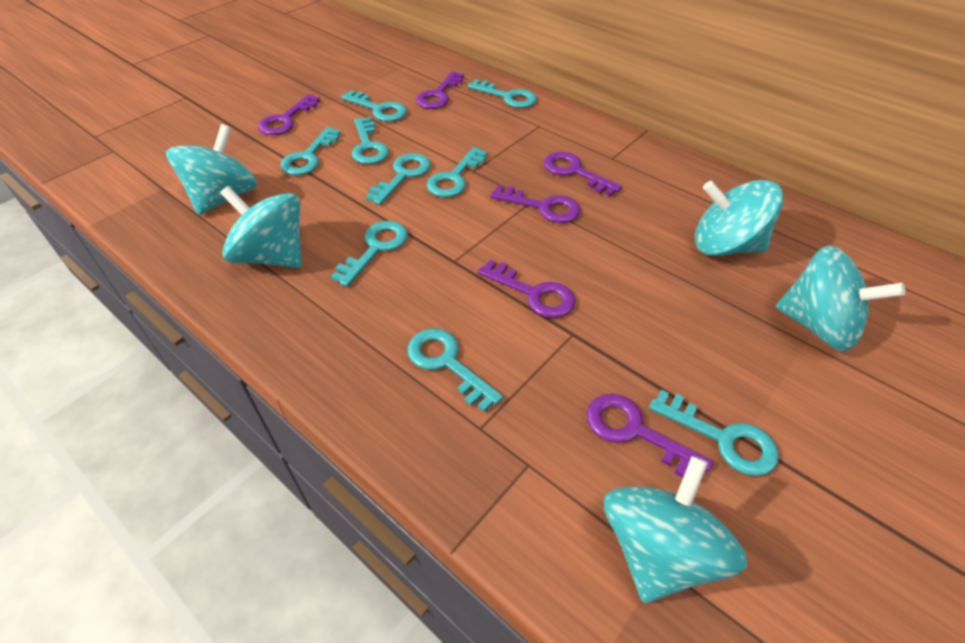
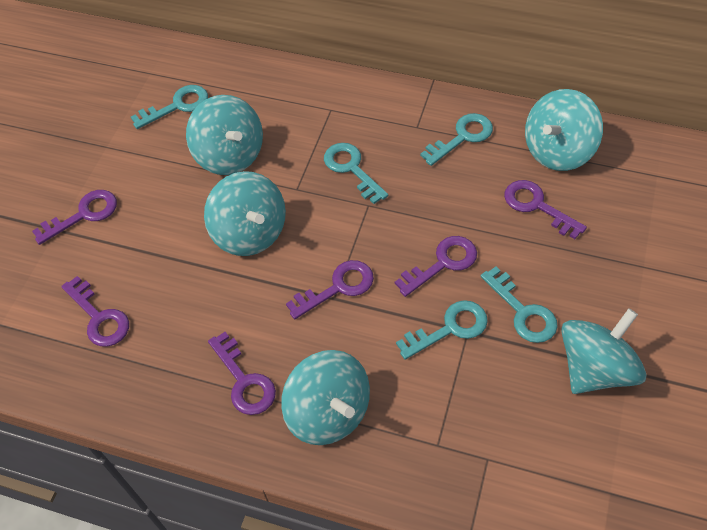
turquoise key: [280,127,341,175] [331,221,408,287] [341,90,407,122] [352,117,389,164] [366,153,431,205] [407,329,503,412] [427,147,487,197] [468,79,537,108] [649,390,779,476] = 9 -> [131,85,208,129] [324,143,389,204] [396,300,488,360] [420,113,493,166] [481,267,558,343] = 5

